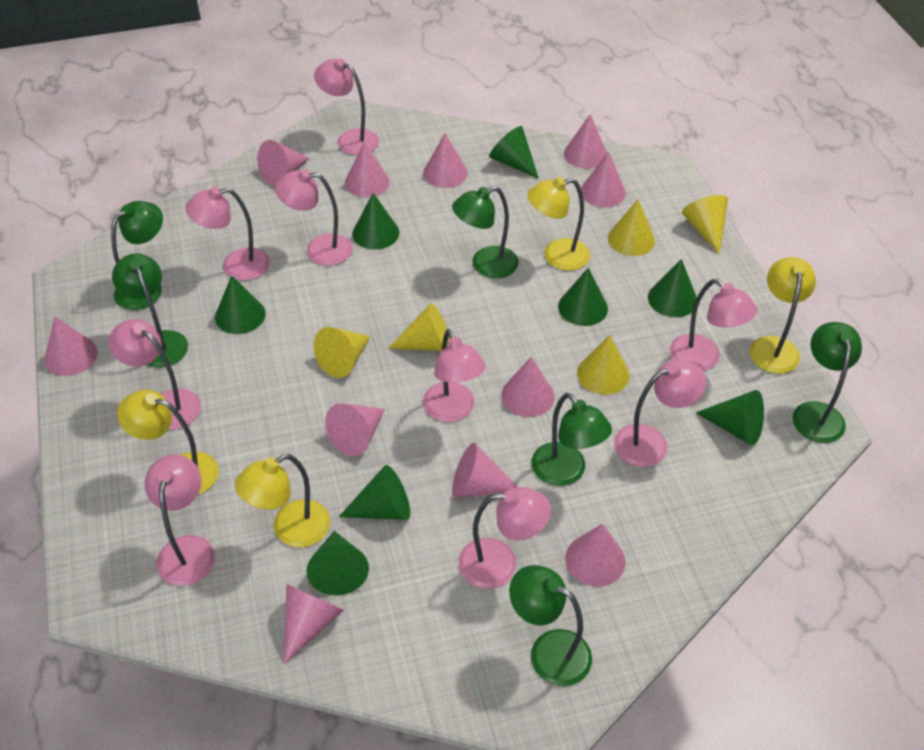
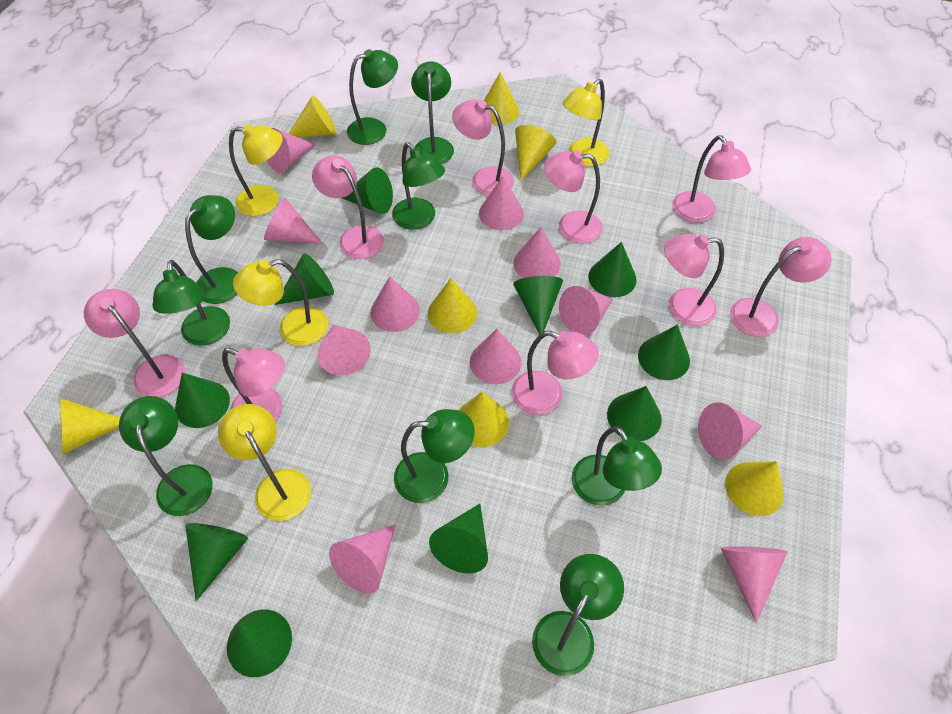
green cone: [215,275,266,334] [306,531,369,596] [339,465,410,520] [353,193,399,249] [489,126,539,179] [558,268,608,326] [648,259,697,317] [696,390,764,446] = 8 -> [175,373,230,428] [185,523,248,601] [227,610,292,677] [274,253,334,305] [342,167,393,214] [429,504,488,573] [513,276,563,335] [588,242,637,297] [607,386,662,441] [638,325,690,380] = 10
green lamp: [111,201,163,310] [112,253,188,368] [452,186,518,278] [509,565,592,686] [532,393,612,486] [793,322,862,443] = 6 -> [119,396,213,516] [152,260,230,346] [185,195,238,304] [347,49,398,145] [392,142,445,230] [394,409,474,503] [411,61,454,164] [532,554,624,676] [572,426,662,506] = 9
yellow cone: [313,327,371,378] [388,303,450,351] [577,335,630,395] [608,199,655,256] [682,195,728,254] = 5 -> [60,398,120,454] [288,96,336,138] [428,278,477,333] [459,392,509,447] [484,72,519,125] [515,125,556,181] [725,461,784,516] = 7

